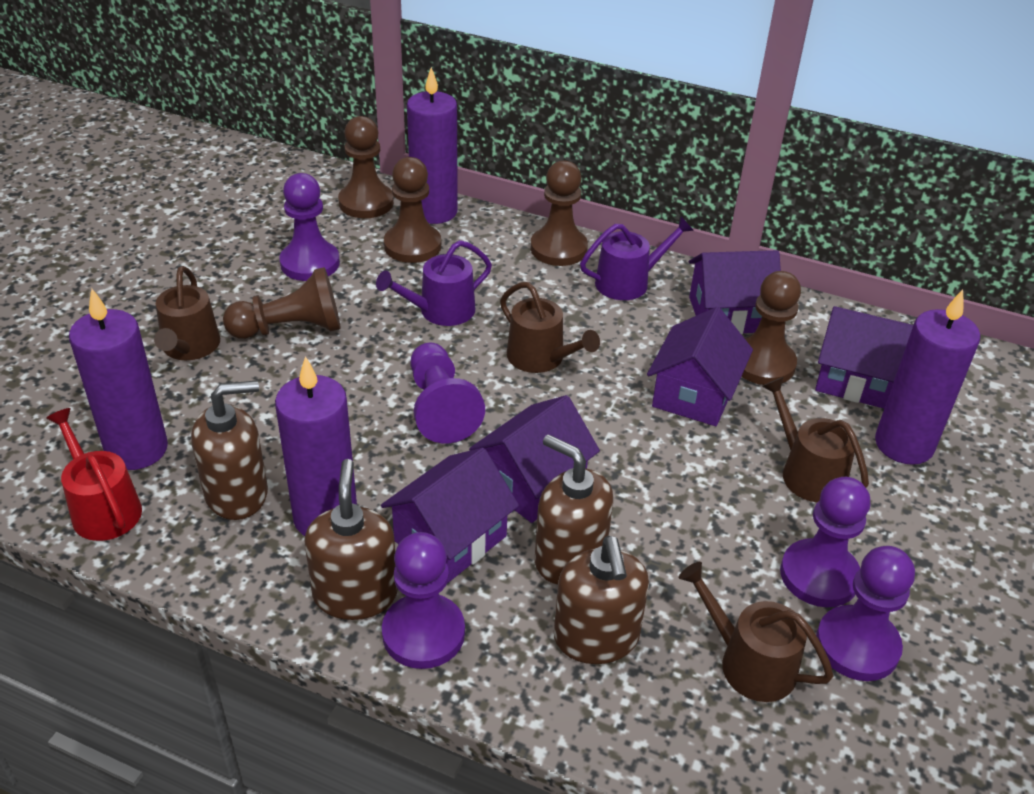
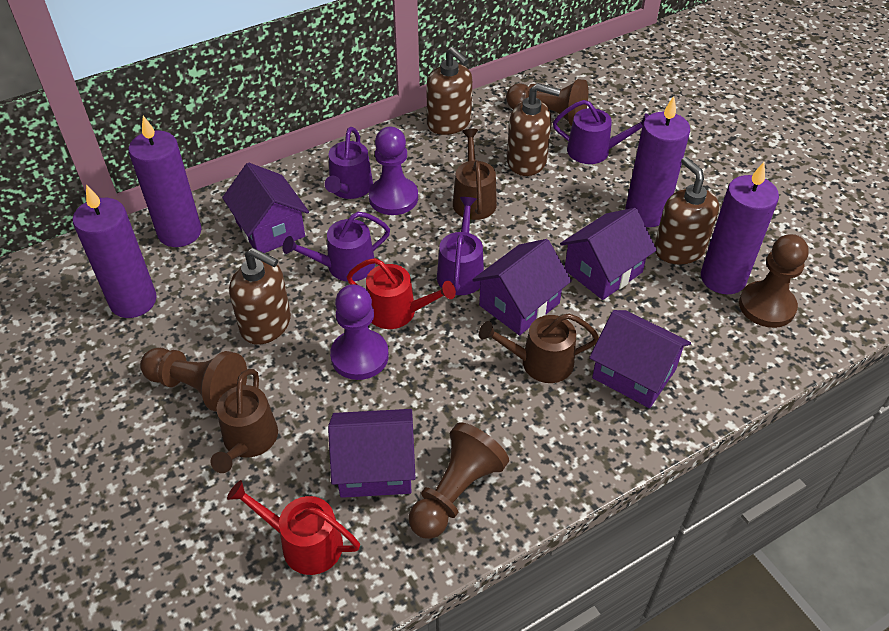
brown pawn: [223,267,341,339] [338,116,394,218] [384,157,441,263] [530,160,588,266] [741,271,801,385] = 5 -> [140,348,247,412] [409,422,509,539] [506,79,588,126] [739,234,809,328] = 4
brown watering can: [154,266,220,360] [500,282,600,373] [679,562,834,702] [762,377,869,502] = 4 -> [210,369,278,473] [453,129,497,220] [479,313,599,383] = 3
purple pawn: [279,173,340,281] [382,532,465,669] [410,343,485,444] [780,477,870,607] [816,546,915,681] = 5 -> [330,284,389,380] [369,127,418,215] = 2
purple watering can: [376,240,492,326] [580,217,694,300] = 2 -> [282,212,390,281] [325,127,373,199] [437,197,484,295] [553,100,649,164] = 4
red watering can: [46,408,142,541] = 1 -> [227,480,360,575] [347,258,456,329] = 2

